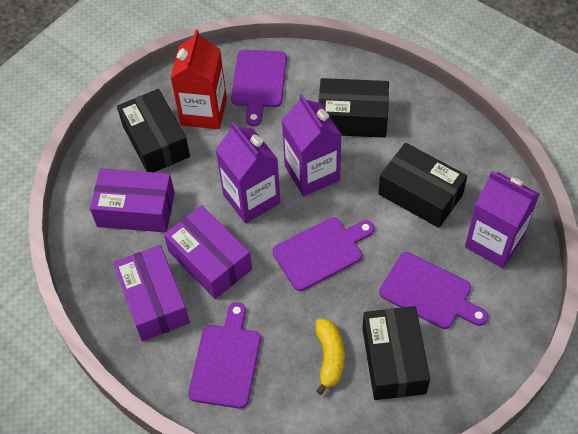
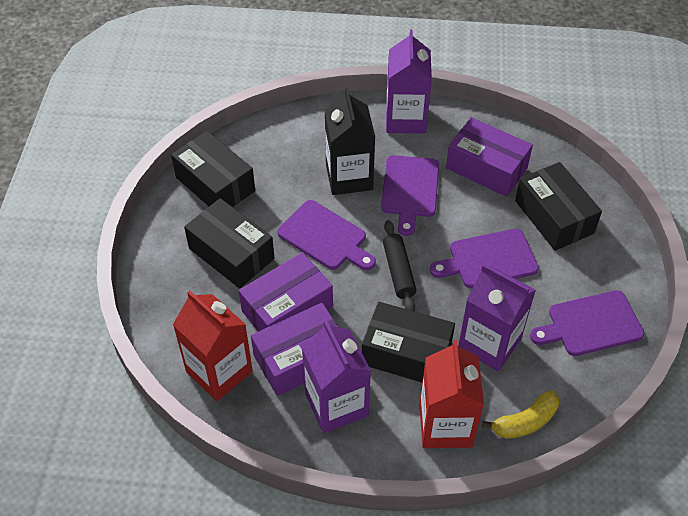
black carton: none = 0 -> [325,88,375,195] = 1
black rolling pin: none = 0 -> [383,220,416,311] = 1
red carton: [171,29,227,129] = 1 -> [173,290,253,401] [419,340,484,448] = 2

